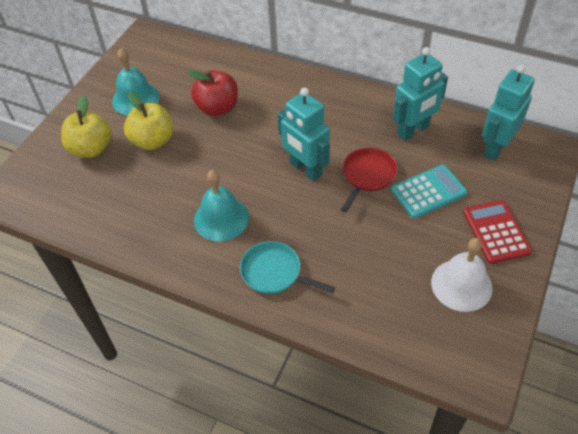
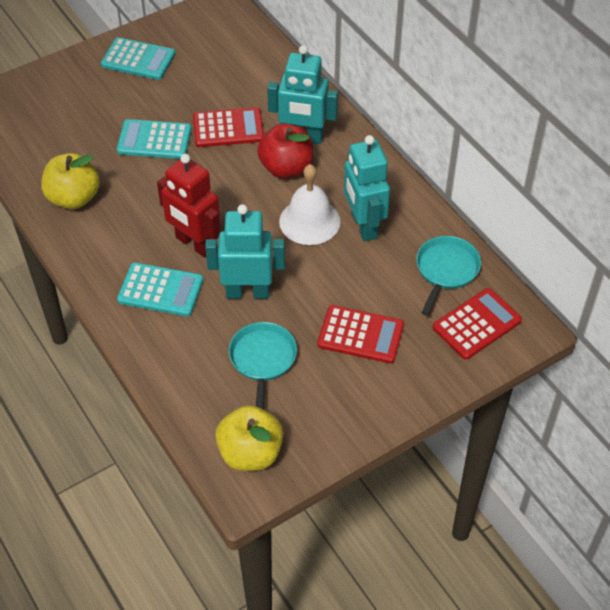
red calculator: [463,200,532,264] = 1 -> [193,107,264,147] [317,305,404,363] [433,288,522,360] = 3
red pan: [341,147,398,212] = 1 -> none = 0
red robot: none = 0 -> [157,154,220,258] = 1
turquoise bell: [112,48,160,116] [194,170,249,241] = 2 -> none = 0
turquoise calculator: [391,165,468,218] = 1 -> [101,37,175,80] [117,119,192,159] [117,262,203,316] = 3
turquoise pan: [240,241,335,294] = 1 -> [229,322,297,410] [416,236,481,316] = 2

